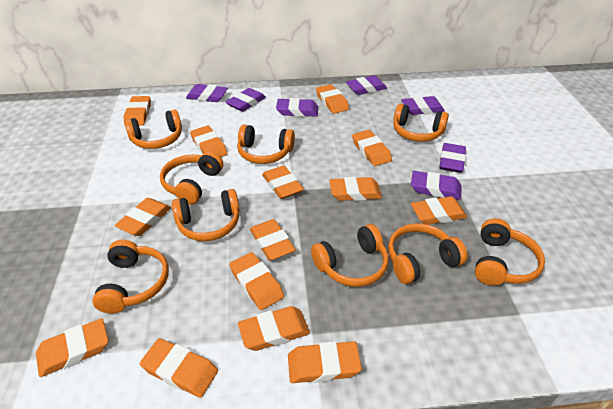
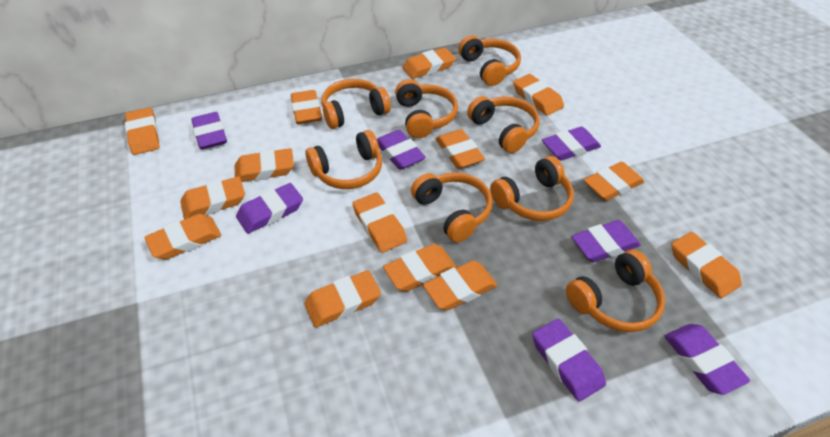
orange headphones: [93,240,169,314] [124,109,182,149] [160,151,223,205] [172,189,240,241] [237,124,295,164] [311,224,389,287] [388,223,467,284] [393,104,449,142] [475,218,545,286] = 9 -> [305,130,382,189] [321,79,391,129] [395,79,458,138] [411,172,492,243] [458,35,521,86] [467,96,540,153] [490,156,574,221] [566,249,665,332] = 8

